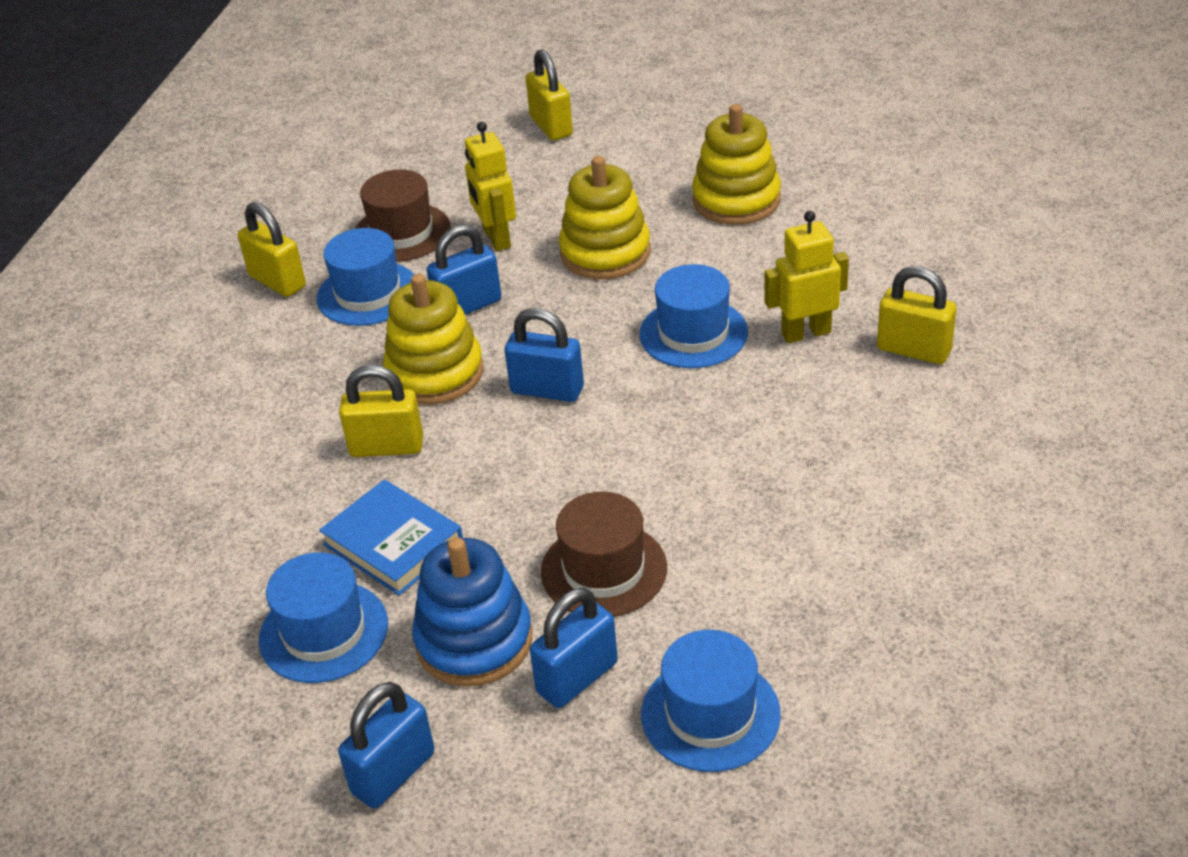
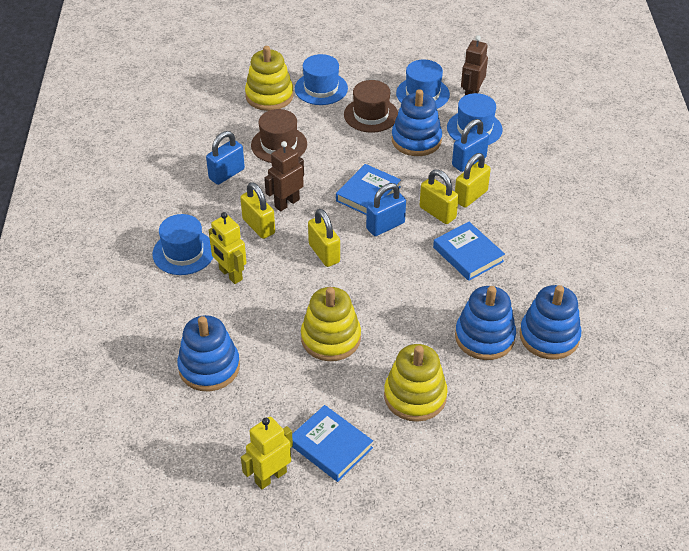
blue book: [319,479,463,595] = 1 -> [292,405,373,482] [336,164,401,215] [433,222,505,281] = 3
blue padlock: [338,682,435,809] [427,225,502,315] [505,308,584,402] [530,588,618,708] = 4 -> [206,131,245,185] [366,183,406,236] [452,119,489,172] = 3
blue stacking toy: [412,537,532,687] = 1 -> [177,315,240,391] [392,89,442,156] [455,286,516,360] [520,285,581,359] = 4
brown robot: none = 0 -> [264,141,304,211] [461,35,488,95] = 2

